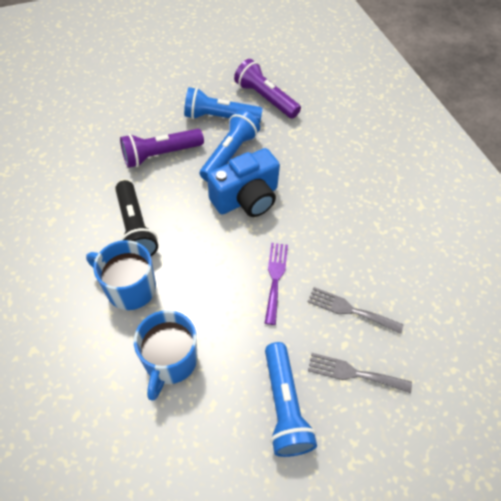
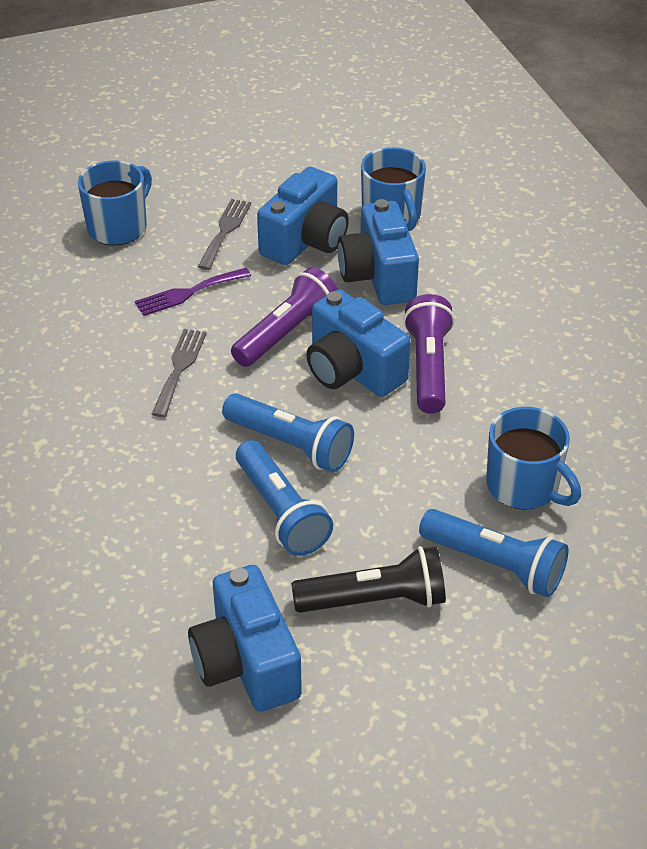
blue camera: [207,148,280,217] = 1 -> [188,565,302,712] [257,167,349,265] [306,289,411,397] [337,199,419,305] = 4
blue mug: [86,240,156,310] [134,310,198,401] = 2 -> [78,161,152,245] [361,147,426,231] [486,407,581,510] = 3

